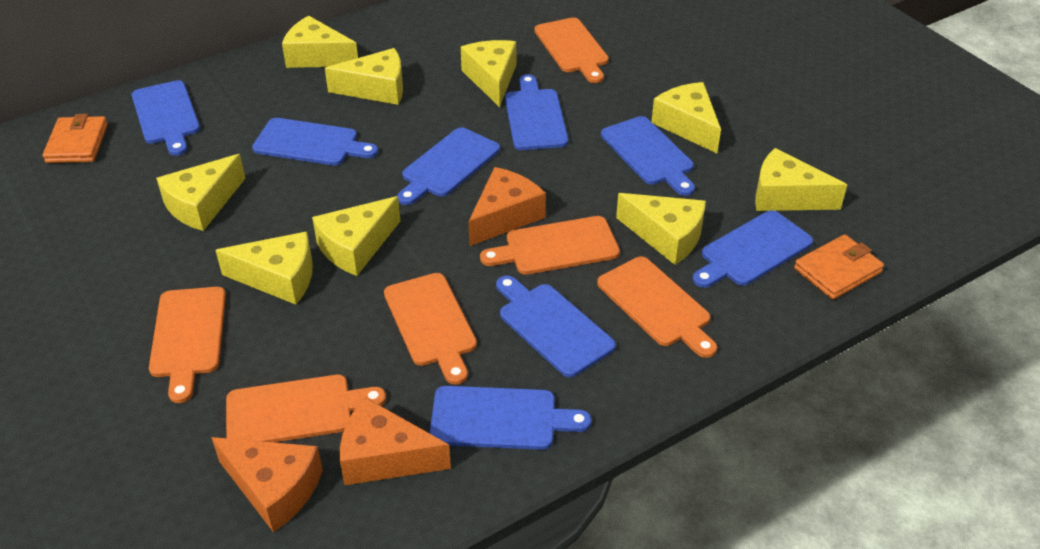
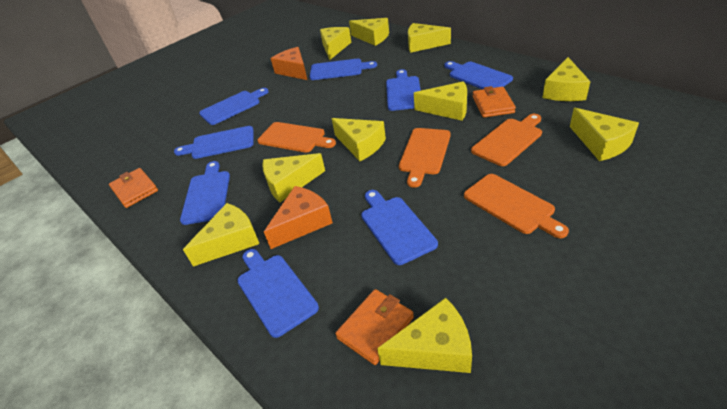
orange cheese: [211,437,323,532] [340,397,451,485] [468,167,546,246] = 3 -> [264,186,333,249] [271,47,307,80] = 2
orange cutting board: [149,287,226,403] [226,375,386,442] [384,273,477,385] [480,216,620,275] [534,17,609,83] [597,257,717,358] = 6 -> [257,122,336,153] [399,128,451,188] [464,174,569,238] [471,114,542,166] = 4
orange wallet: [43,114,108,163] [794,234,884,299] = 2 -> [109,168,158,208] [335,289,414,365] [473,86,516,118] = 3
yellow cheese: [156,154,245,231] [215,232,313,305] [282,16,358,68] [312,196,400,276] [325,48,403,105] [461,40,516,107] [616,193,706,265] [652,82,721,153] [755,148,847,211] = 9 -> [183,203,259,267] [262,153,325,202] [320,27,351,60] [332,118,386,161] [349,18,389,46] [377,298,472,373] [408,23,451,53] [414,81,467,121] [542,57,591,101] [570,108,639,161] = 10

